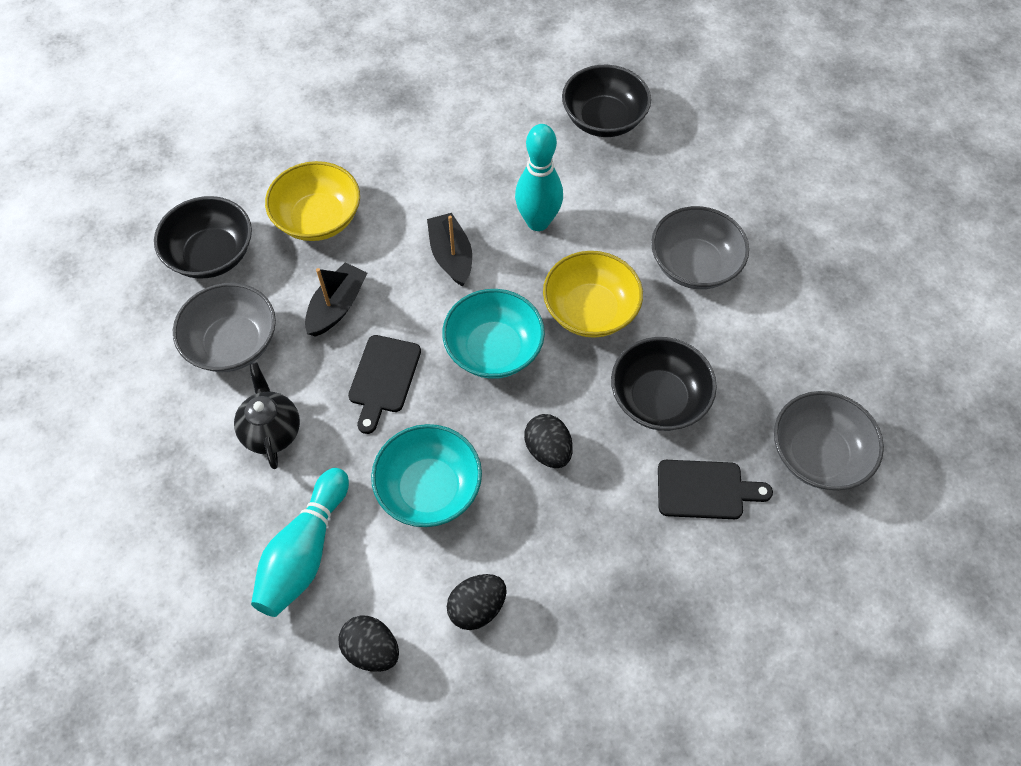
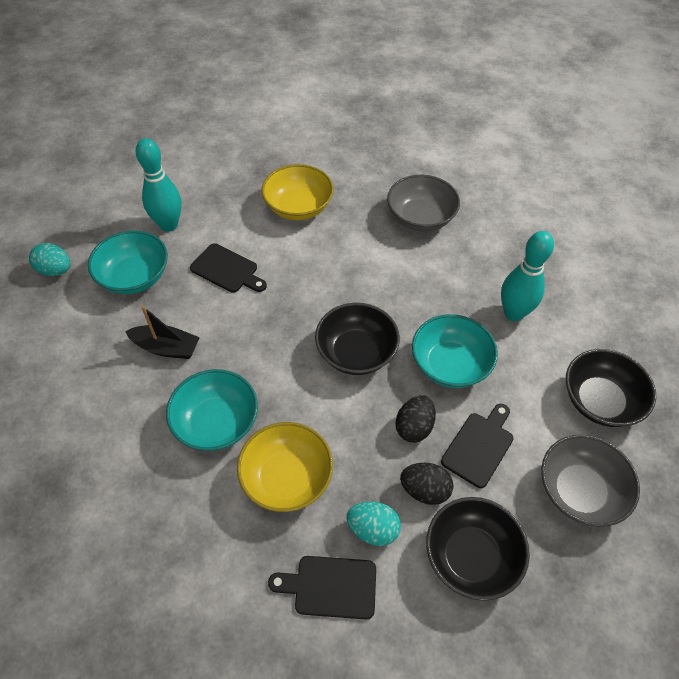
black boat: [305,262,367,337] [427,213,472,287] = 2 -> [125,306,200,359] = 1
black cutting board: [348,335,421,434] [658,460,773,519] = 2 -> [190,243,267,293] [268,556,376,620] [441,404,513,488] = 3
black egg: [338,615,399,672] [447,574,507,630] [524,414,573,468] = 3 -> [395,395,436,443] [400,463,453,505] = 2
black teapot: [234,362,300,469] = 1 -> none = 0
grey bowl: [173,283,276,372] [651,206,749,289] [774,391,884,490] = 3 -> [387,175,460,232] [541,435,640,527] = 2
turquoise bowl: [371,424,482,527] [442,289,545,379] = 2 -> [88,230,168,294] [166,369,258,451] [412,314,498,388] = 3
turquoise egg: none = 0 -> [29,243,71,276] [347,502,401,546] = 2

